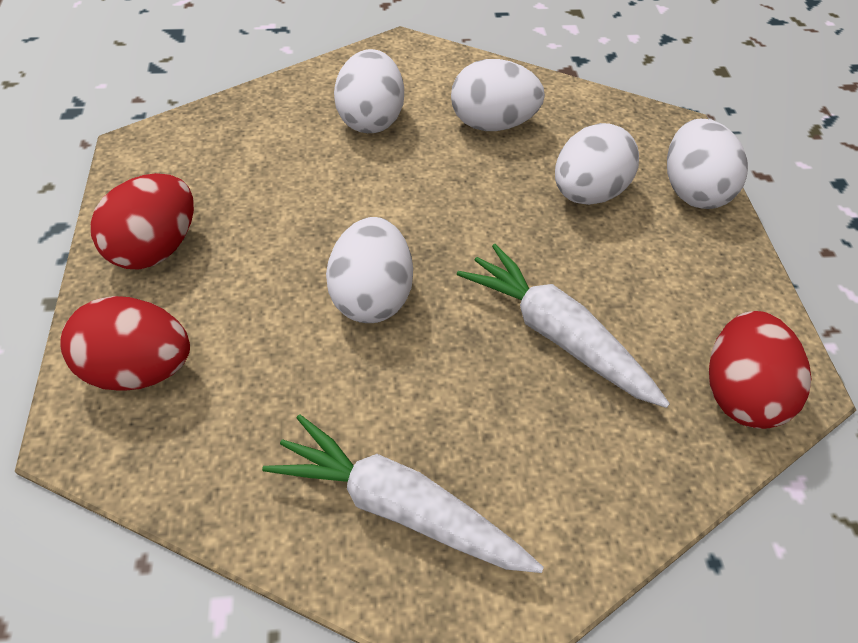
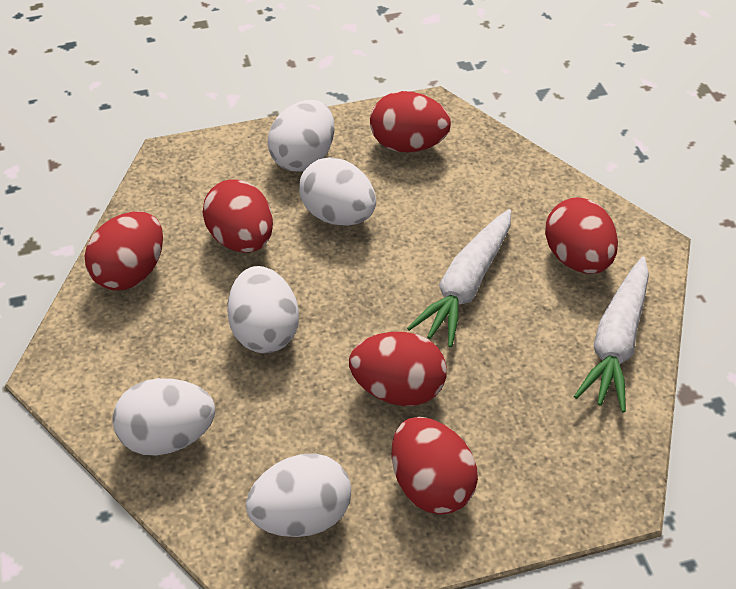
red egg: [60,296,190,391] [91,173,194,269] [709,311,811,429] = 3 -> [85,212,163,290] [203,179,273,253] [349,332,447,406] [370,91,451,152] [392,417,478,515] [545,197,618,274] = 6

